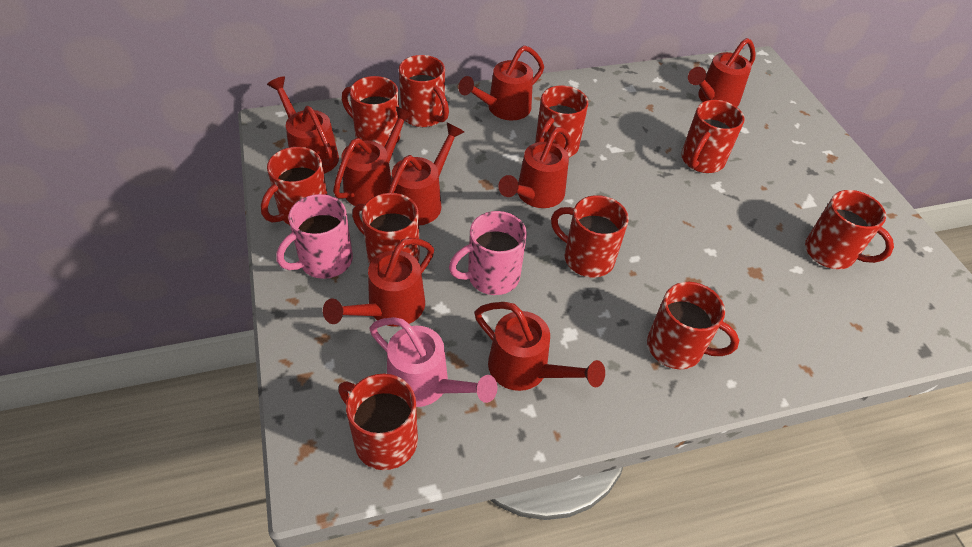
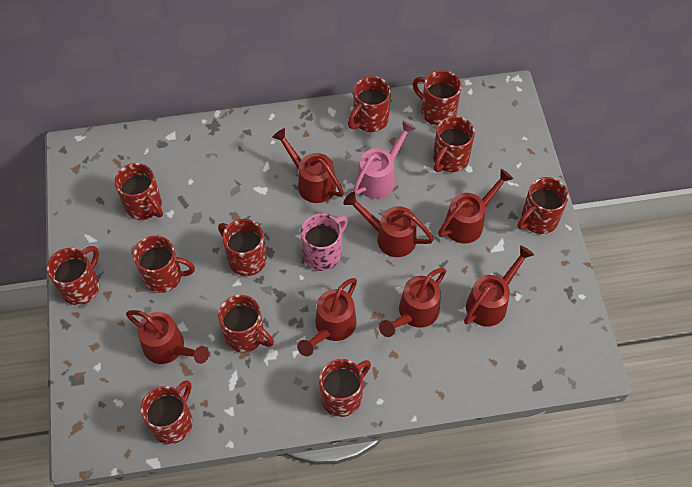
pink mug: [276,194,353,279] [449,211,527,295] = 2 -> [301,214,348,271] = 1
red mug: [261,147,328,225] [338,374,418,470] [342,76,401,147] [352,193,420,265] [399,55,449,127] [535,85,588,157] [551,195,629,277] [647,282,739,369] [681,100,745,173] [805,190,894,269] = 10 -> [47,246,100,305] [114,163,163,220] [133,236,195,293] [141,380,193,444] [218,219,267,276] [218,295,274,353] [319,359,371,417] [348,76,391,132] [413,70,462,126] [433,116,475,172] [518,177,569,234] = 11
red watering can: [267,76,339,174] [323,238,434,327] [333,106,414,206] [388,123,464,226] [458,45,544,120] [474,302,605,391] [498,127,572,208] [688,38,756,107] = 8 -> [126,310,209,364] [272,128,344,203] [297,278,357,356] [343,192,434,257] [379,268,446,337] [438,169,513,244] [464,245,534,327] = 7

